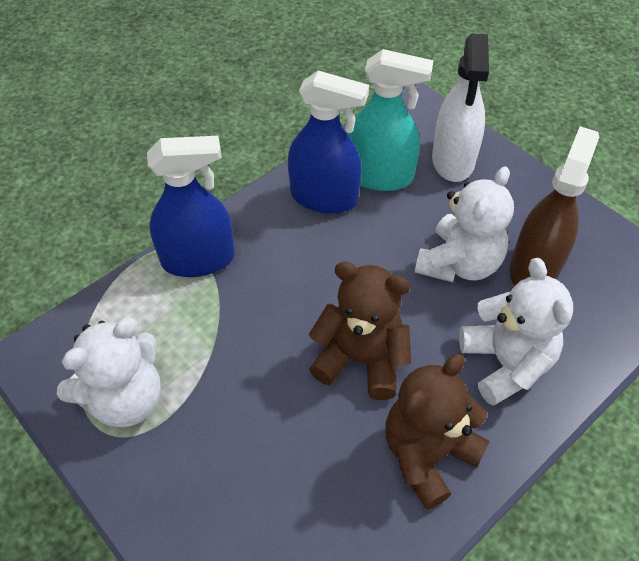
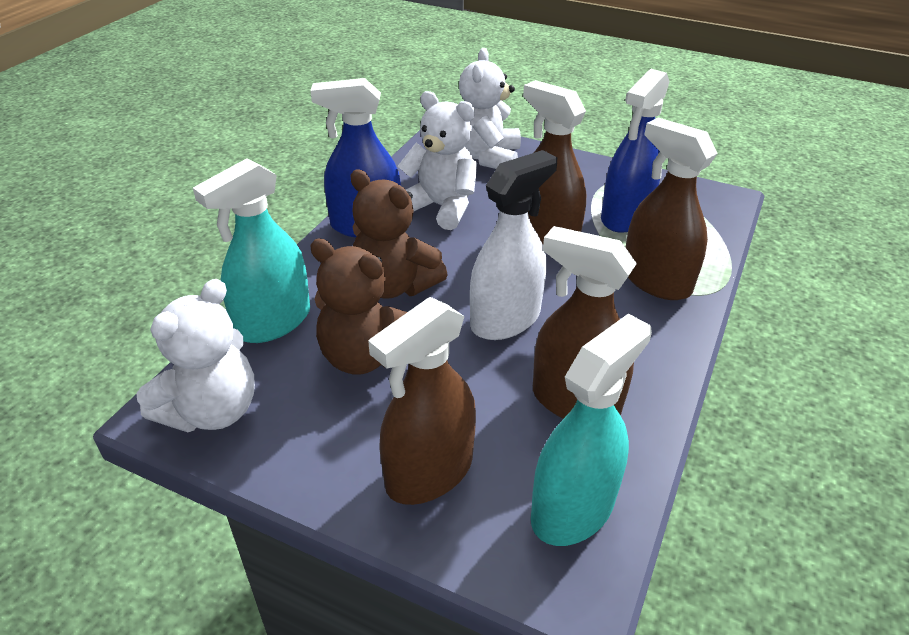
brown spray bottle: [510,126,599,285] = 1 -> [368,297,476,505] [523,80,586,244] [533,226,637,419] [626,118,718,300] = 4
turquoise spray bottle: [348,49,434,191] = 1 -> [193,158,310,343] [531,313,652,546] = 2

